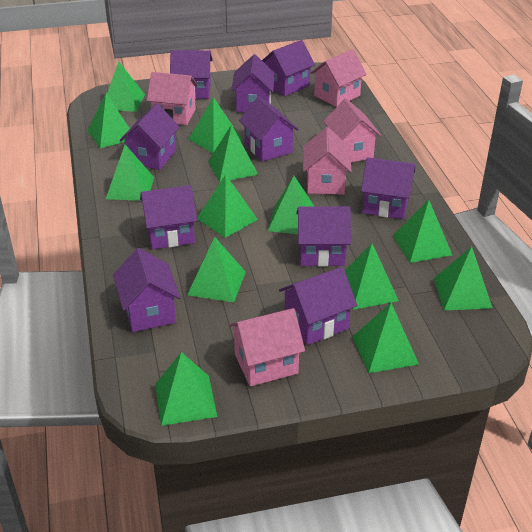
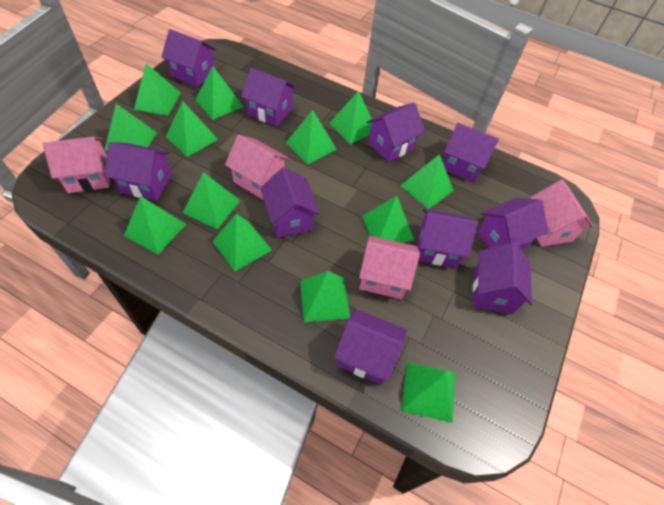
pink house: [147,72,198,125] [228,308,305,387] [303,127,352,195] [310,49,367,107] [323,99,381,162] = 5 -> [43,137,110,193] [225,135,289,200] [359,236,420,299] [530,179,594,247] = 4

